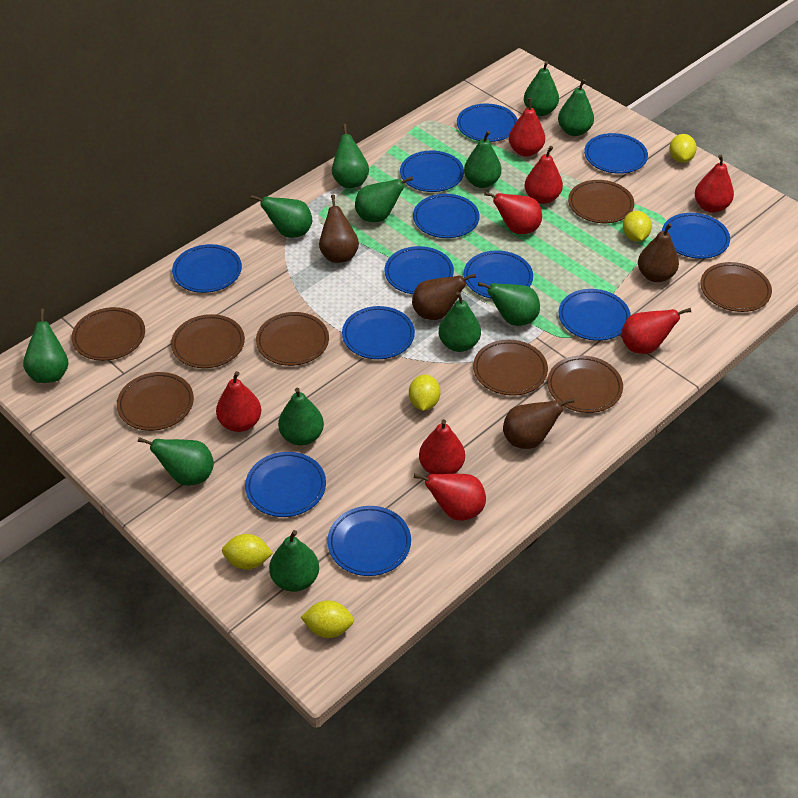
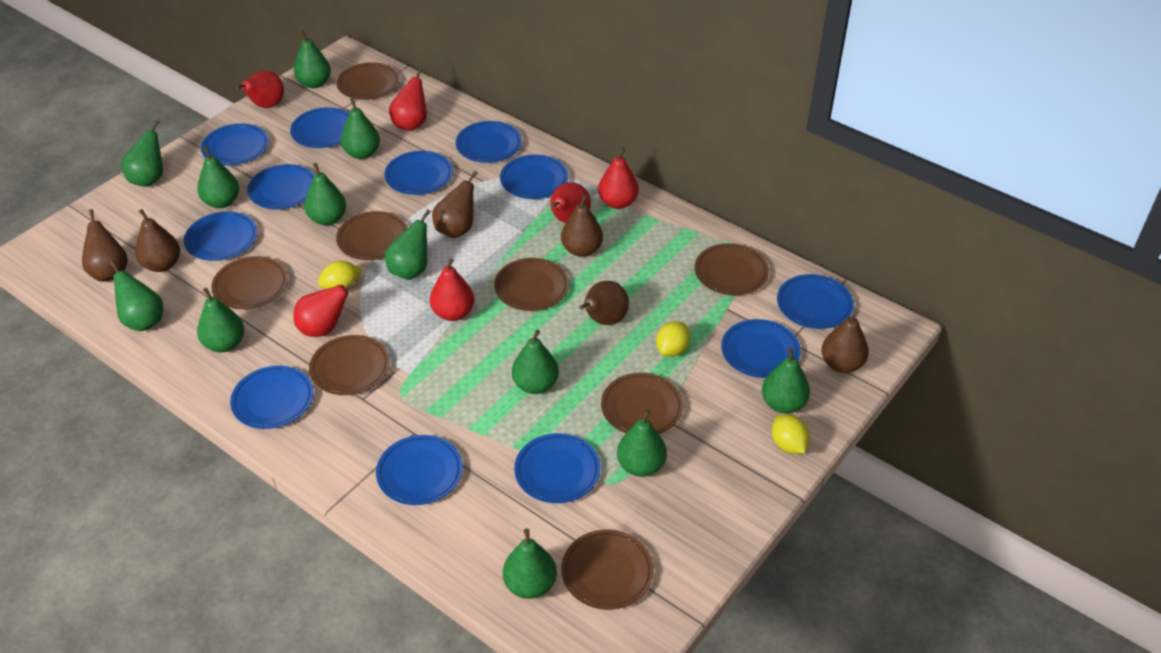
brown pear: [319,195,359,263] [412,274,476,320] [503,398,574,449] [638,223,679,282] = 4 -> [82,209,128,282] [135,209,180,272] [432,171,478,238] [561,194,603,257] [579,281,629,325] [821,312,869,373] = 6
red pear: [216,371,261,432] [414,473,486,521] [419,419,465,474] [484,191,542,234] [509,98,545,157] [525,146,563,204] [621,308,691,354] [695,155,734,213] = 8 -> [236,71,284,108] [293,280,358,337] [389,67,427,131] [430,258,474,321] [550,182,591,223] [598,147,639,209] = 6
yellow lemon: [222,534,273,569] [301,600,354,638] [409,374,441,411] [623,211,652,242] [669,134,697,163] = 5 -> [318,261,362,290] [656,321,691,357] [772,415,810,454] = 3

